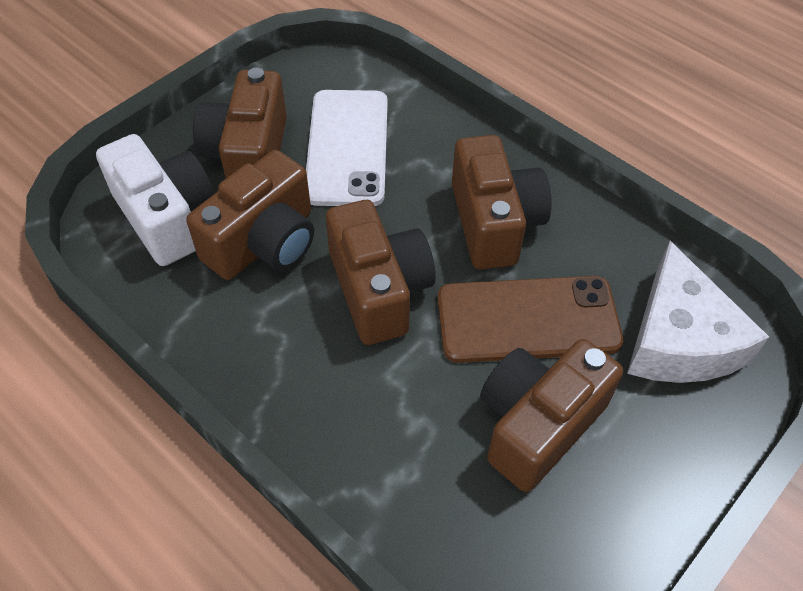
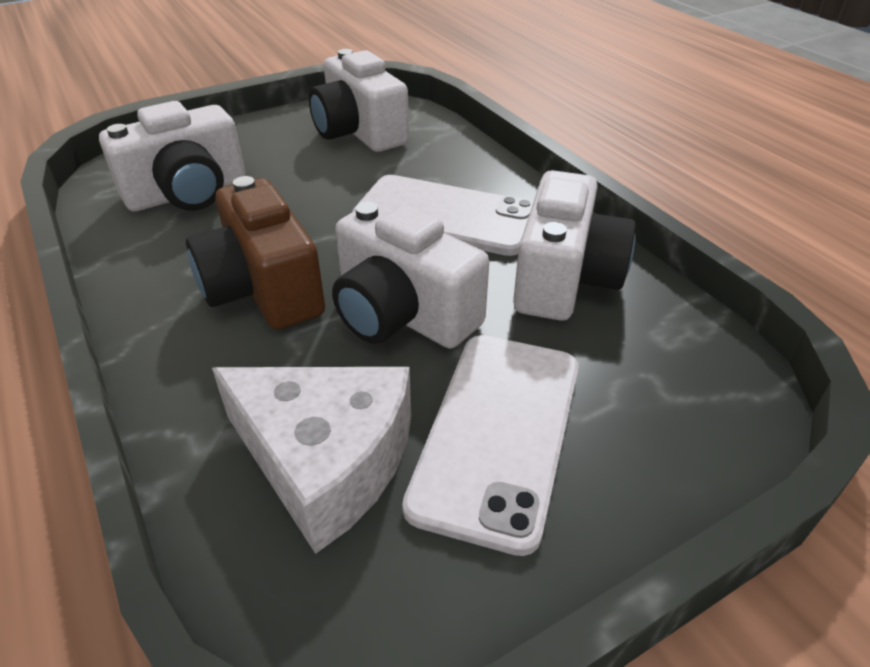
brown camera: [186,150,314,280] [193,68,287,178] [326,200,436,345] [452,135,552,270] [480,339,623,492] = 5 -> [186,176,325,330] = 1
brown phone: [438,276,623,363] = 1 -> none = 0
white camera: [96,134,214,266] = 1 -> [99,101,245,211] [309,49,409,152] [332,202,489,349] [513,170,636,321] = 4
white phone: [306,90,388,206] = 1 -> [352,175,533,256] [402,335,579,556] = 2

